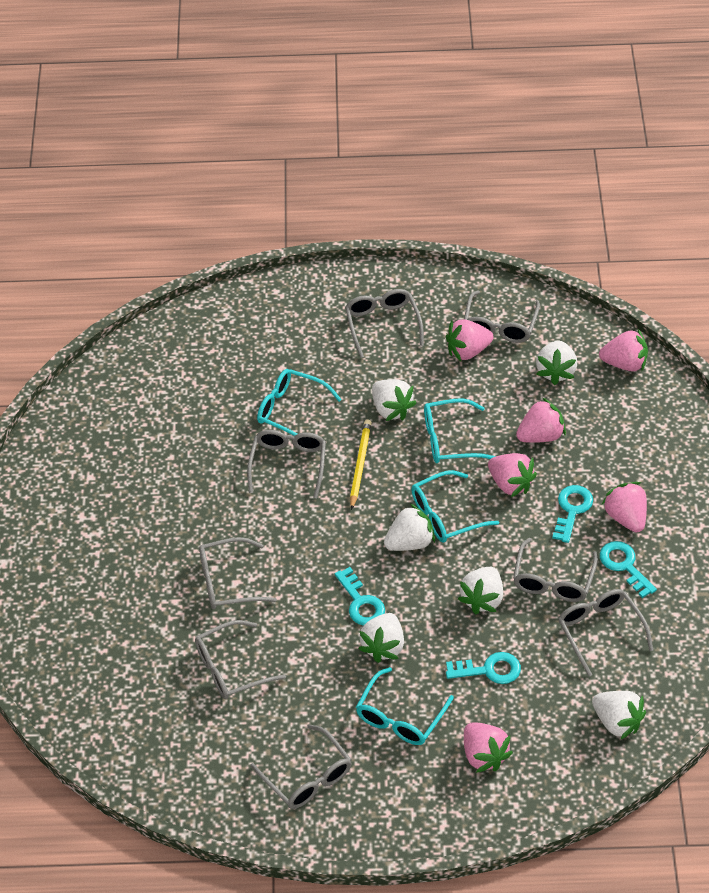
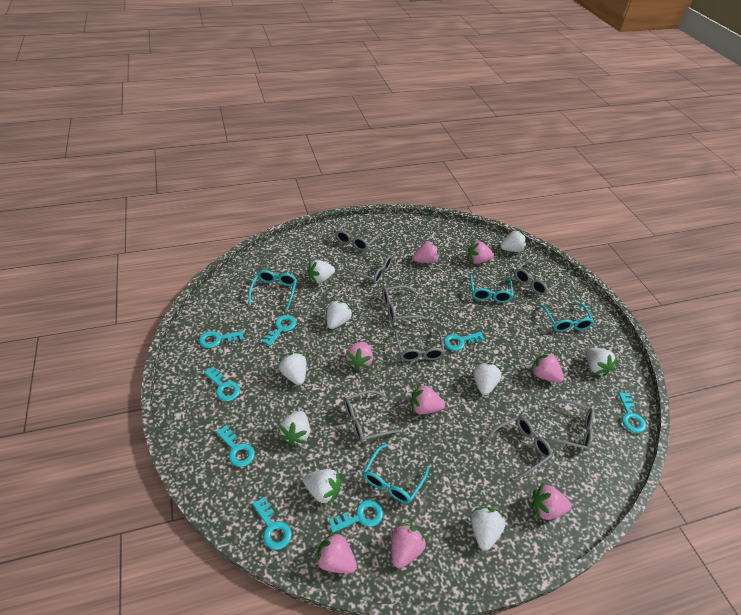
pink strawberry: [446,319,493,361] [464,722,513,773] [488,453,537,497] [516,398,566,443] [599,329,648,372] [601,482,647,533] = 6 -> [315,531,357,573] [345,342,373,371] [391,523,427,568] [411,384,445,414] [413,240,440,263] [468,241,494,264] [531,352,564,383] [532,483,572,520] = 8
turquoise key: [335,567,385,626] [446,652,521,684] [552,485,593,543] [600,541,657,598] = 4 -> [199,331,244,348] [204,366,240,401] [216,425,255,467] [253,497,292,550] [262,315,296,346] [329,500,383,533] [444,332,485,351] [618,392,646,433] = 8
white strawberry: [358,613,404,663] [372,379,417,421] [384,504,435,551] [458,567,503,614] [536,341,577,385] [592,691,646,740] = 6 -> [278,352,307,385] [279,411,310,446] [303,469,342,506] [307,260,335,284] [327,300,353,329] [471,507,506,551] [473,362,502,395] [500,230,527,252] [587,348,618,377] = 9
yellow pencil: [350,420,372,510] = 1 -> none = 0

